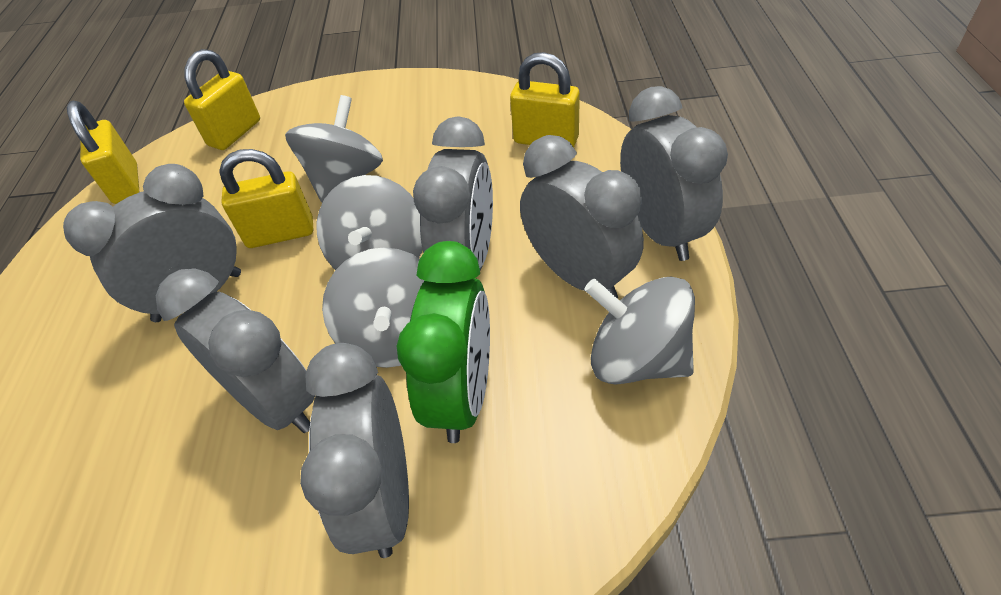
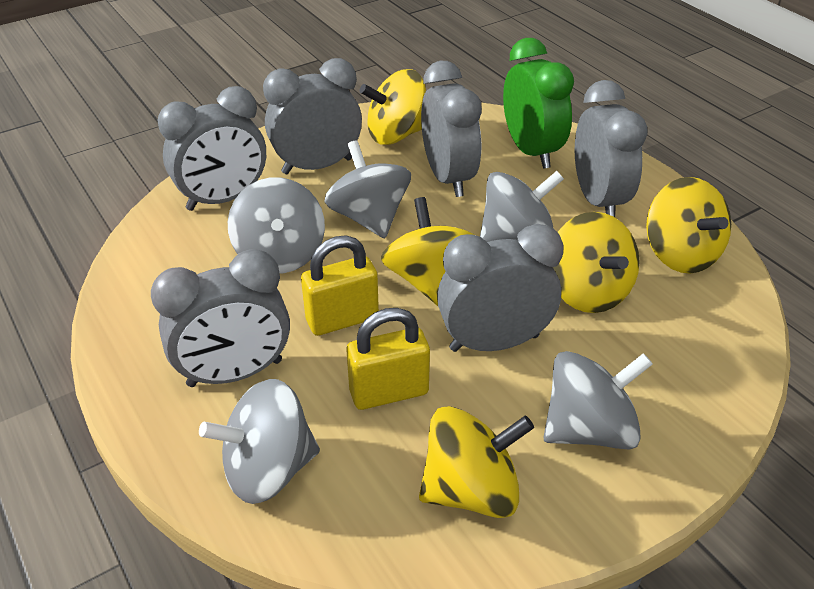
grey spinning top: [285,95,383,203] [316,175,423,270] [322,247,425,368] [584,276,695,385] = 4 -> [199,379,320,504] [228,177,325,273] [324,140,411,238] [480,171,564,242] [543,351,653,450] = 5
yellow padlock: [67,101,139,204] [184,49,260,150] [219,149,313,248] [510,52,580,148] = 4 -> [301,236,379,336] [346,308,430,410] = 2
yellow spinning top: none = 0 -> [359,69,426,145] [381,197,474,306] [419,406,534,518] [553,212,640,313] [646,177,731,273] = 5

